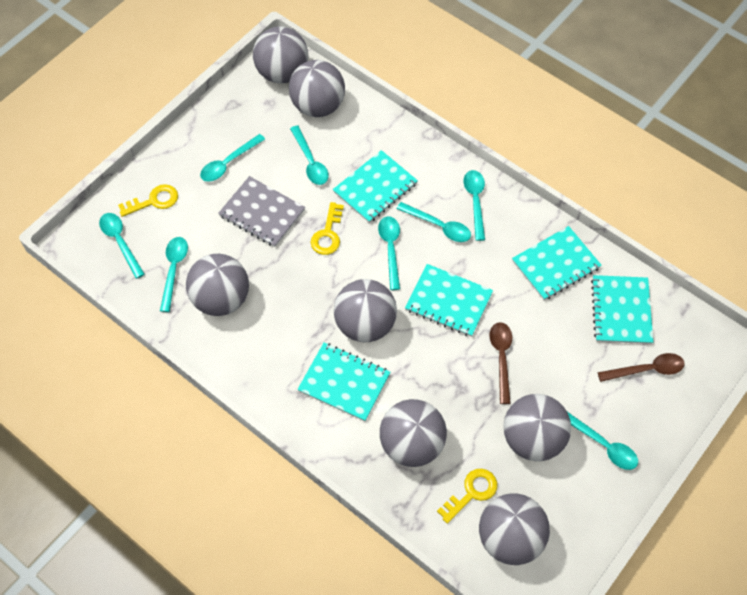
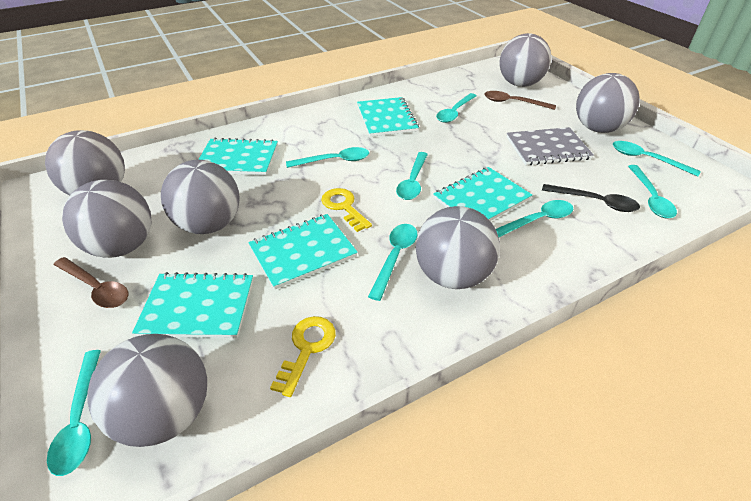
black spoon: none = 0 -> [542,184,640,212] = 1
yellow key: [118,184,178,217] [311,202,344,255] [437,469,497,524] = 3 -> [270,316,336,397] [321,188,372,232] = 2

